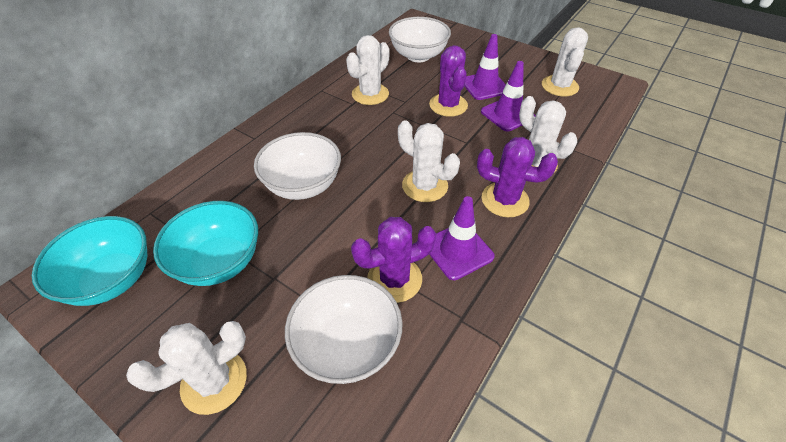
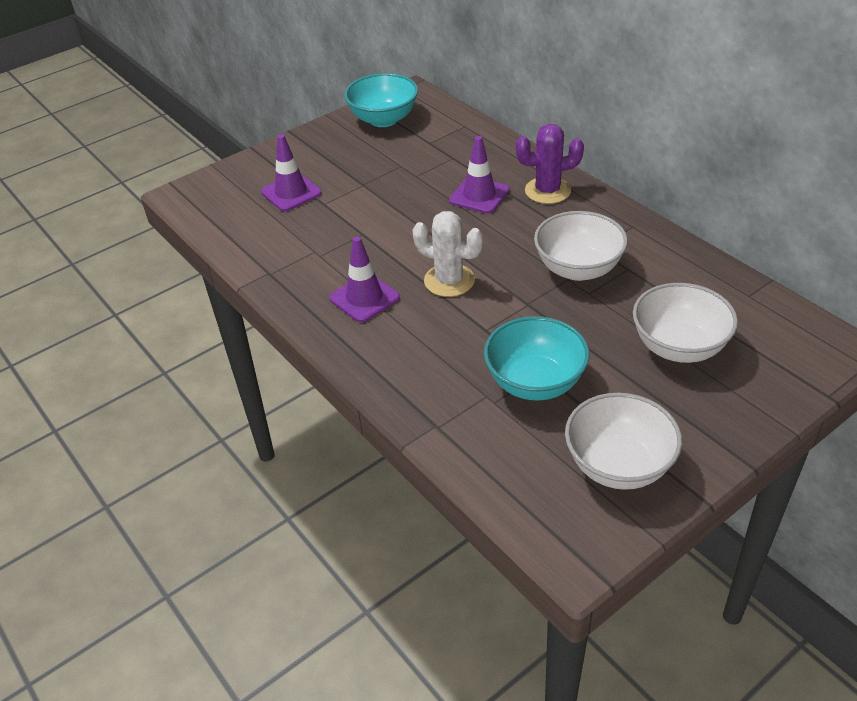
purple cactus: [351,217,436,303] [429,45,468,117] [477,137,558,217] = 3 -> [516,124,584,204] = 1
white cactus: [126,321,247,415] [346,35,390,105] [398,120,460,202] [519,96,577,172] [542,27,588,96] = 5 -> [413,211,483,297] = 1

